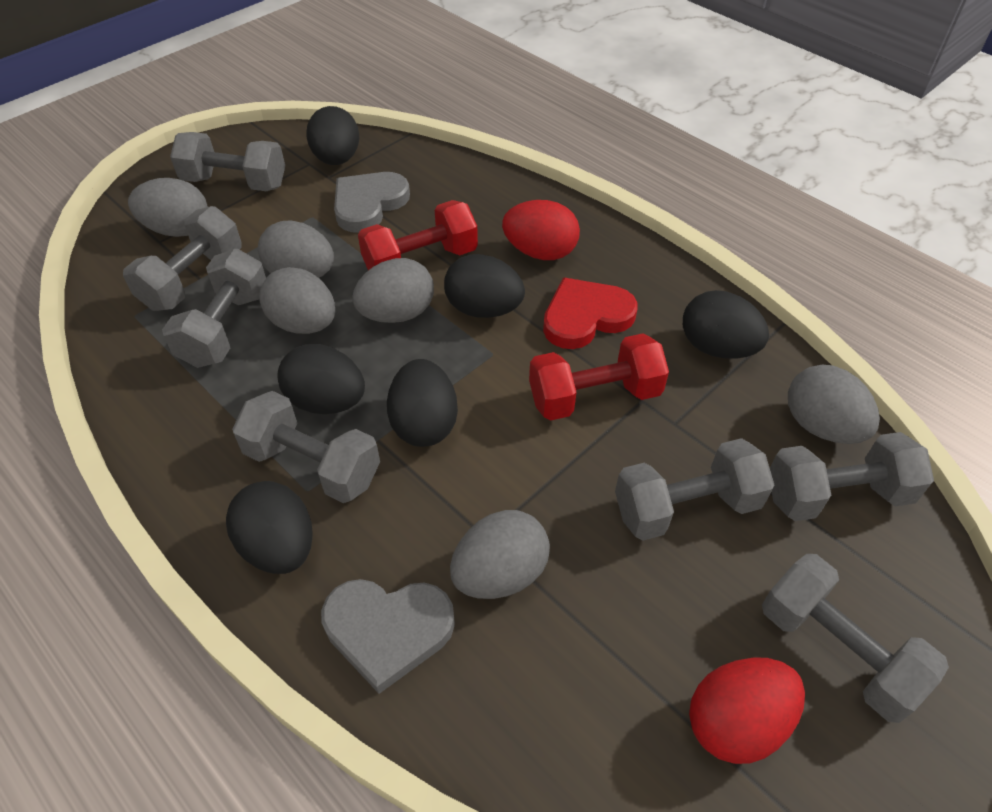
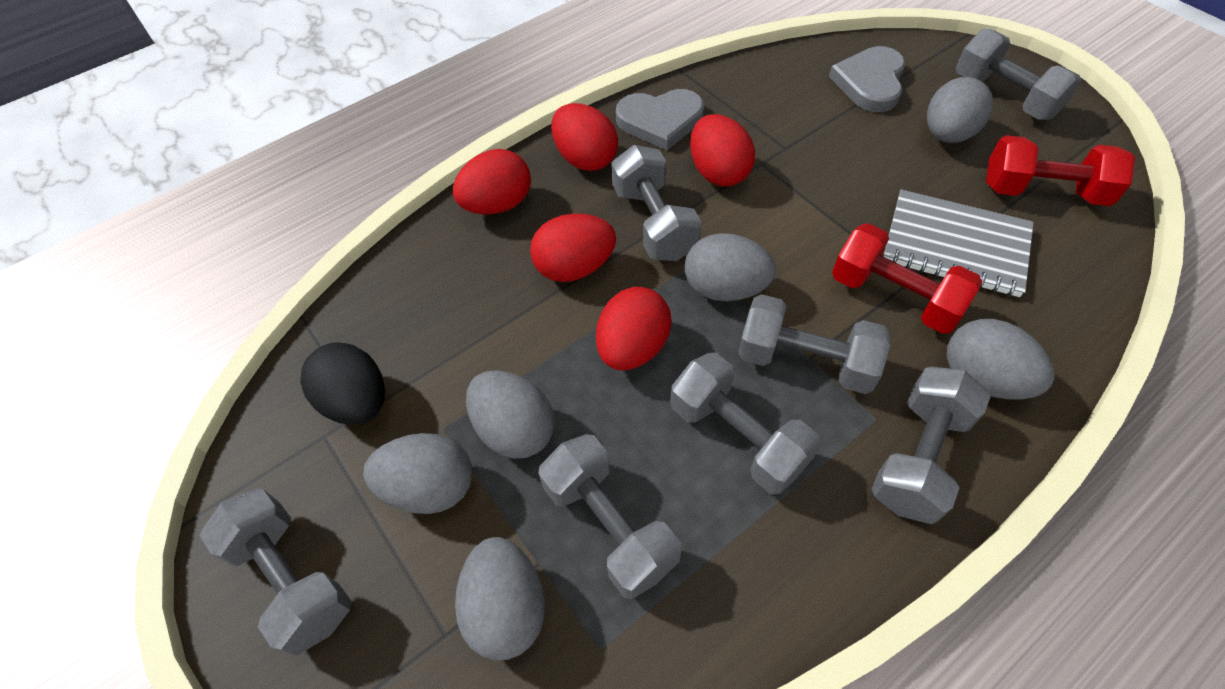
black egg: [226,481,313,574] [277,344,365,414] [306,106,359,165] [387,359,458,447] [444,254,525,318] [683,290,769,359] = 6 -> [300,342,385,425] = 1
grey notebook: none = 0 -> [883,190,1034,297] = 1
red egg: [502,200,580,260] [689,657,805,764] = 2 -> [453,149,531,214] [530,213,616,282] [551,103,618,171] [596,287,672,370] [690,114,755,186] = 5
red heart: [543,277,637,349] = 1 -> none = 0

